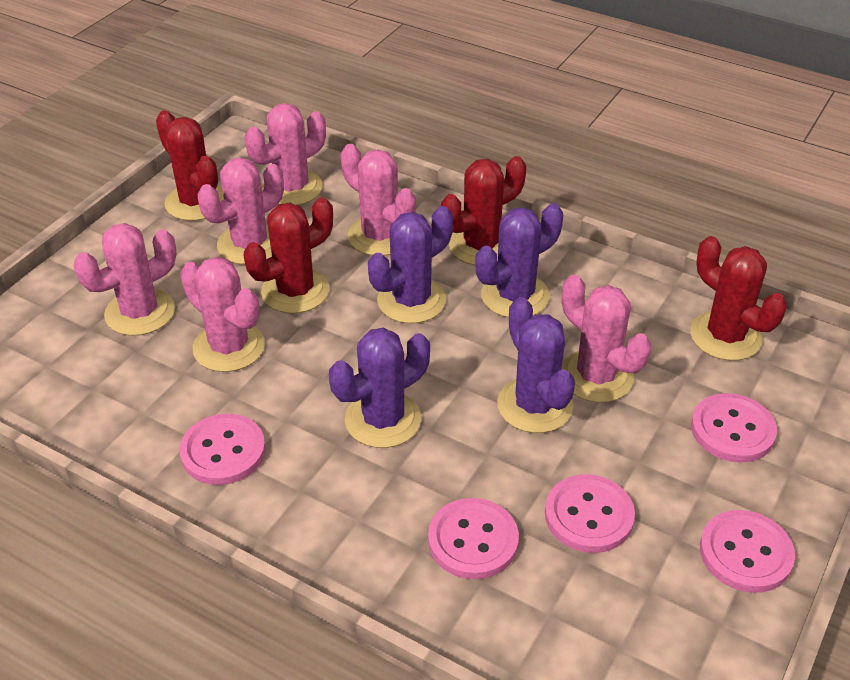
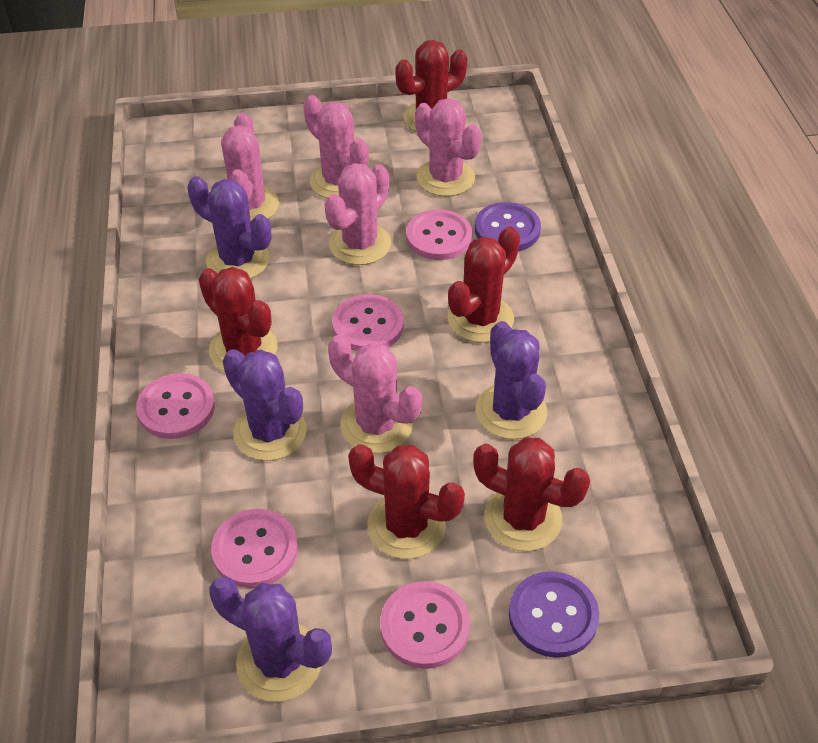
pink cactus: [74,223,177,336] [180,257,265,372] [198,157,284,265] [245,103,326,205] [341,144,416,256] [561,275,651,403] = 6 -> [221,113,279,221] [303,95,369,199] [325,163,391,265] [328,335,422,453] [415,98,482,196] = 5
purple button: none = 0 -> [475,202,541,251] [509,571,599,658] = 2
red cactus: [156,110,224,221] [244,197,333,313] [441,156,526,266] [690,236,787,361] = 4 -> [199,267,277,371] [348,444,465,559] [395,40,467,132] [447,226,520,343] [473,437,590,551] = 5

